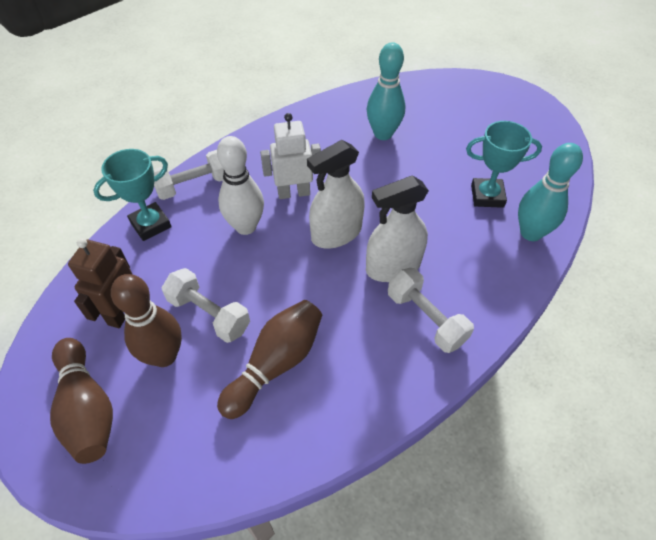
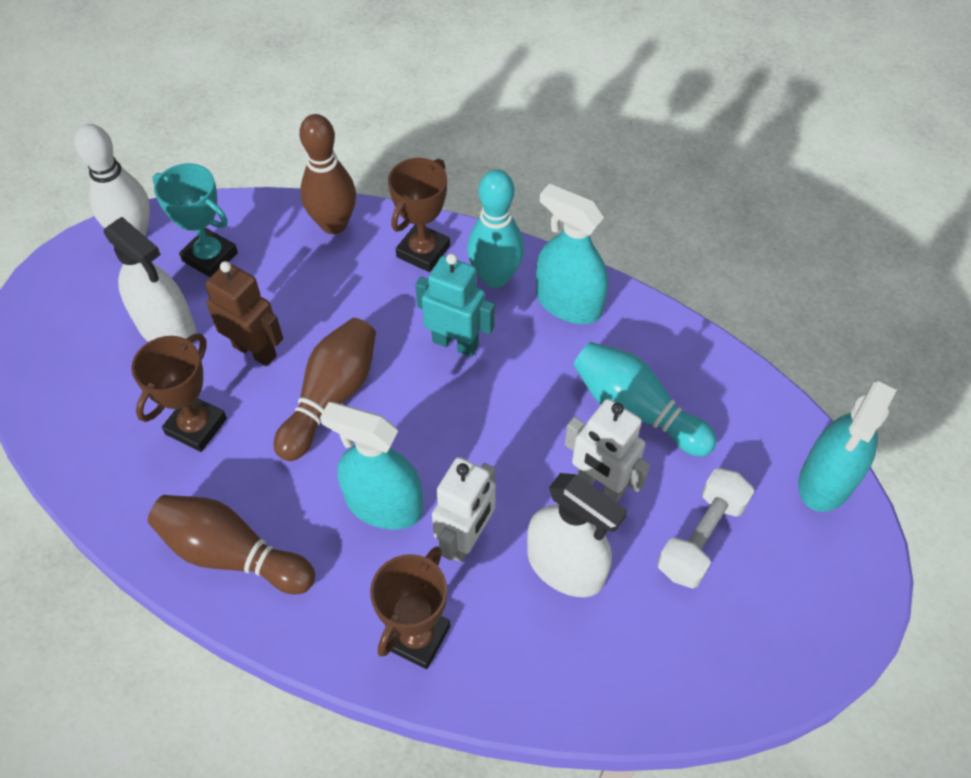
brown trophy: none = 0 -> [131,334,227,452] [370,546,450,669] [388,158,450,272] = 3
turquoise robot: none = 0 -> [415,253,495,357] = 1
turquoise spray bottle: none = 0 -> [320,402,423,530] [536,183,608,324] [798,379,897,512] = 3
turquoise trophy: [93,149,171,241] [466,121,542,208] = 2 -> [152,163,238,277] = 1
white dumbbell: [153,150,224,200] [161,268,250,343] [388,268,474,353] = 3 -> [657,468,754,589] = 1
white robot: [260,113,321,199] = 1 -> [432,457,496,562] [565,399,650,502] = 2

